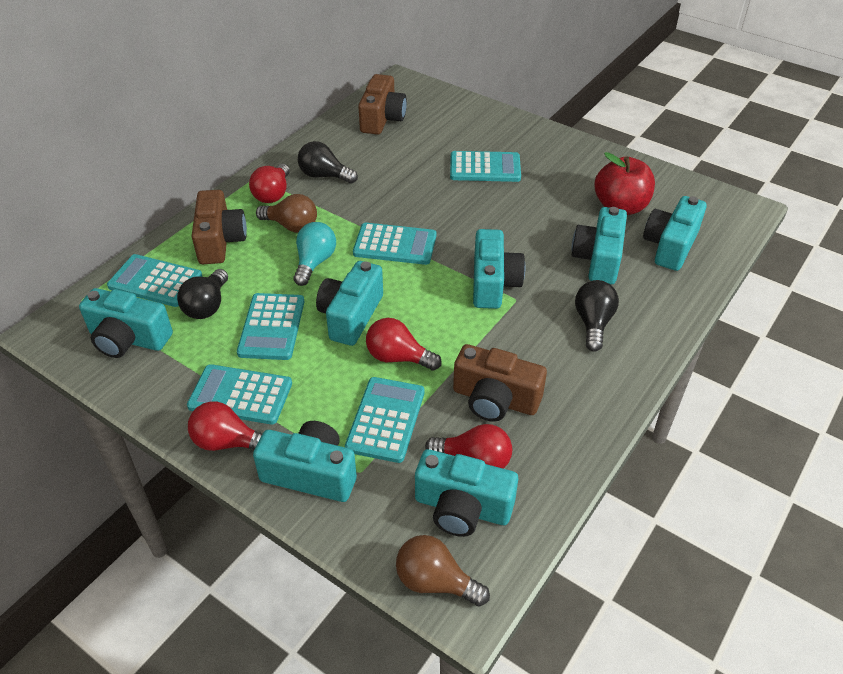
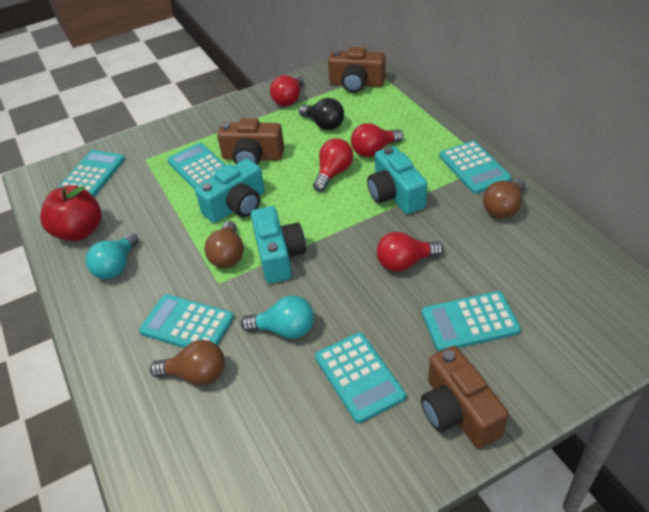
black light bulb: [177,269,228,319] [298,141,358,184] [575,280,619,352] = 3 -> [299,98,344,130] = 1
brown light bulb: [256,194,317,233] [396,535,490,607] = 2 -> [150,340,225,386] [204,221,244,268] [483,178,525,219] = 3
turquoise camera: [79,288,173,358] [253,421,357,502] [316,261,383,346] [415,449,518,537] [473,229,525,309] [571,207,627,285] [643,196,707,271] = 7 -> [195,159,265,223] [251,206,306,283] [367,146,427,214] = 3
turquoise light bulb: [294,222,336,286] = 1 -> [86,232,139,279] [241,295,314,339] = 2

